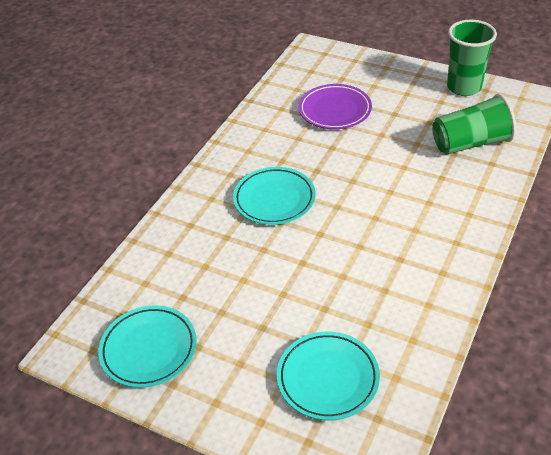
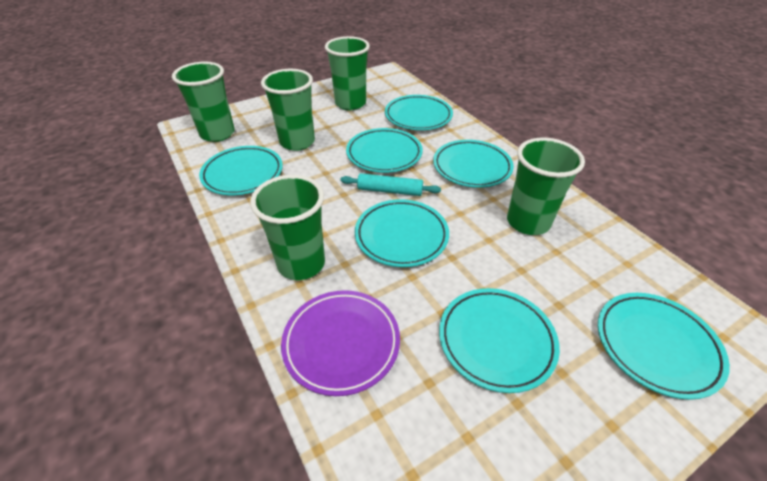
green cup: [432,94,516,154] [447,20,497,96] = 2 -> [172,62,235,142] [250,175,325,280] [261,69,315,151] [325,36,370,110] [507,138,585,235] = 5
turquoise plate: [98,306,197,388] [233,167,316,225] [277,332,380,421] = 3 -> [199,146,283,195] [346,128,423,173] [355,199,449,267] [385,95,453,130] [433,140,514,188] [439,288,560,393] [598,293,730,400] = 7
turquoise rolling pin: none = 0 -> [340,173,441,196] = 1

